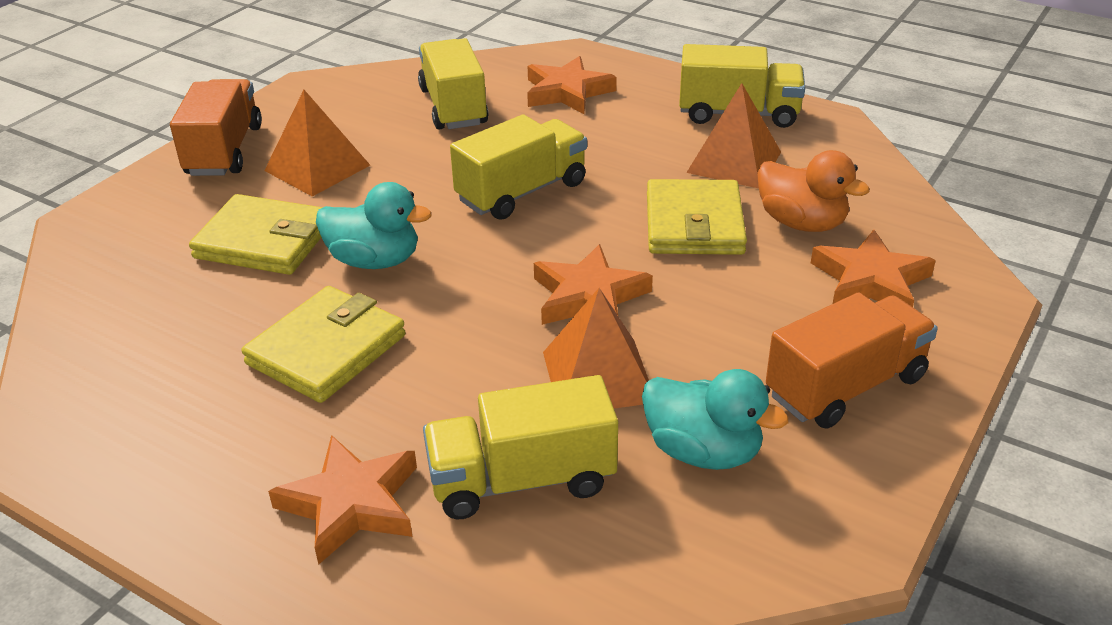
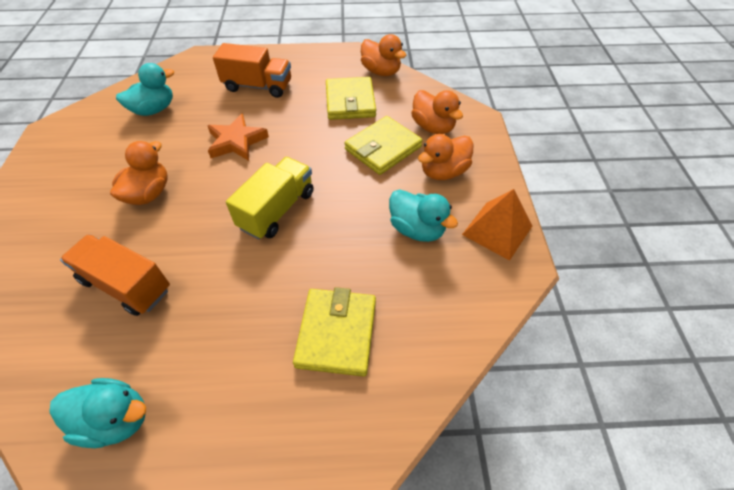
orange duck: [757,150,870,232] = 1 -> [110,141,168,205] [361,34,406,76] [411,90,463,134] [418,134,473,180] = 4
orange pyramid: [264,90,370,197] [543,288,649,409] [686,83,781,188] = 3 -> [462,189,532,261] = 1
orange star: [268,435,417,565] [527,56,617,114] [534,244,653,325] [811,230,936,307] = 4 -> [207,113,269,161] = 1
turquoise duck: [316,182,432,269] [642,369,789,470] = 2 -> [49,378,146,448] [116,63,174,116] [389,189,458,242] = 3
yellow truck: [418,38,488,129] [423,375,618,519] [450,115,587,220] [679,44,805,128] = 4 -> [226,157,314,240] = 1

